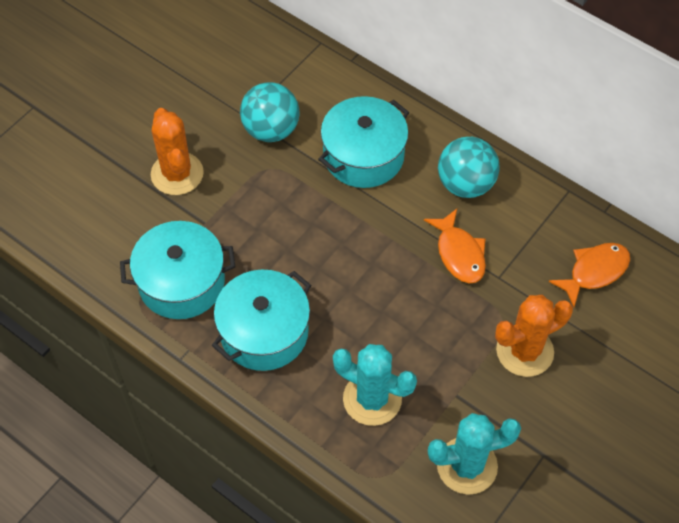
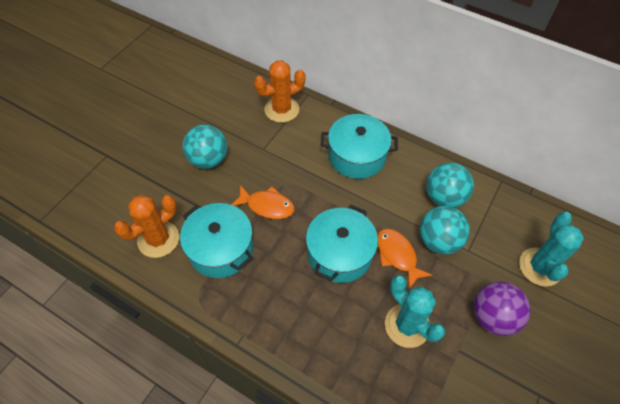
purple ball: none = 0 -> [474,282,530,336] = 1
turquoise ball: [240,82,300,142] [438,137,500,198] = 2 -> [183,125,227,169] [420,206,470,254] [426,163,474,208] = 3

